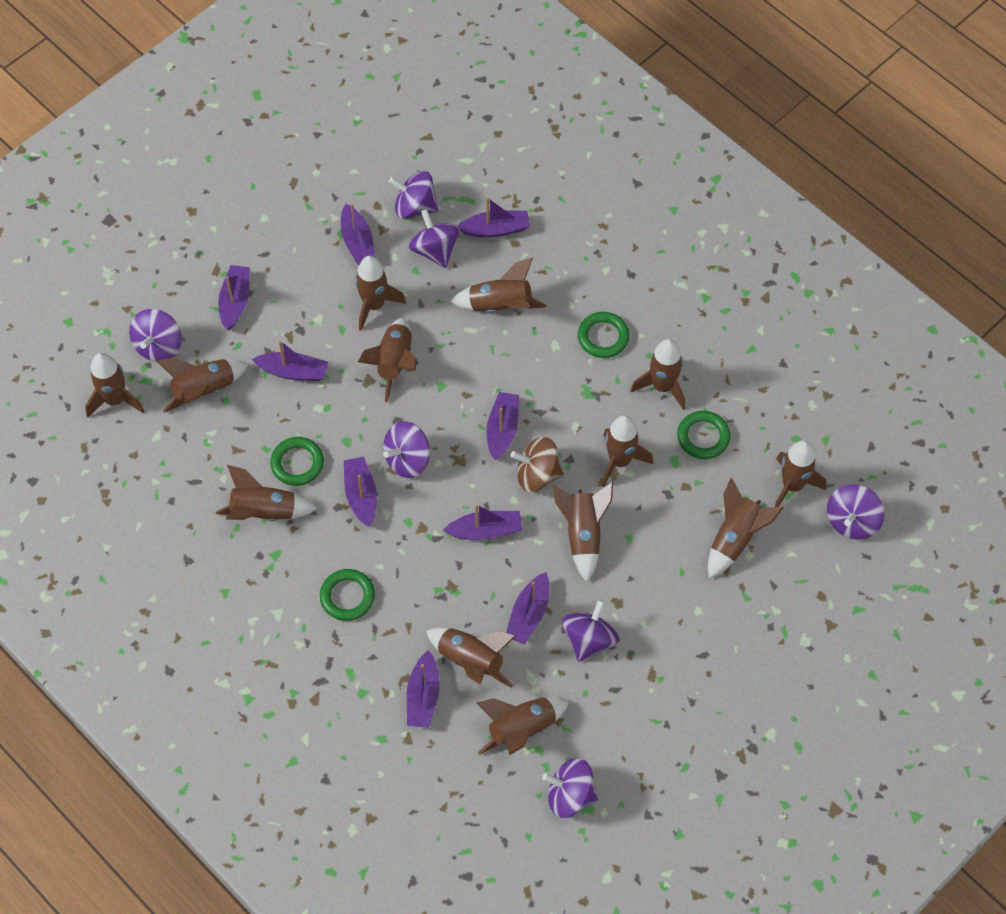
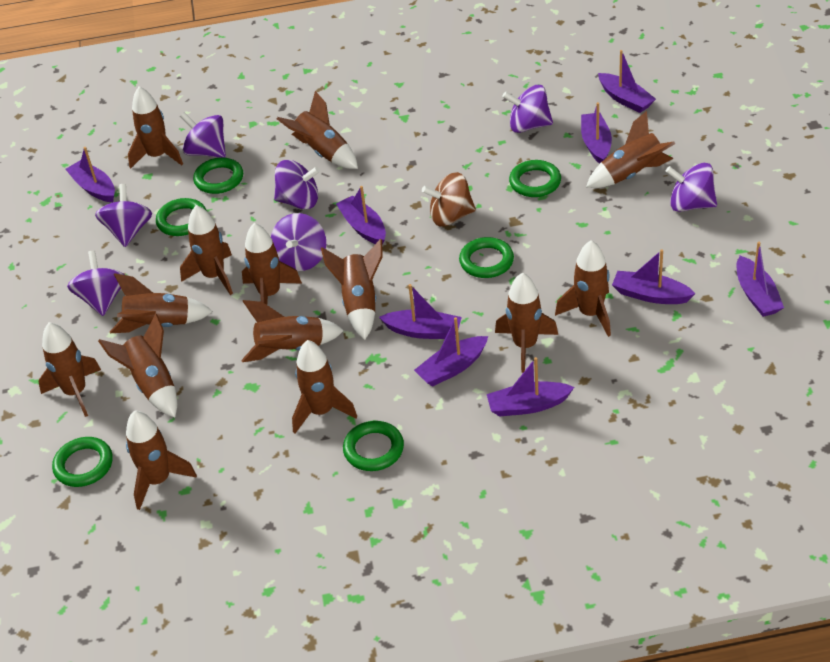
brown rocket: [85,353,145,417] [157,357,248,413] [216,465,317,521] [355,256,406,331] [358,318,417,402] [426,627,516,688] [450,258,546,312] [477,697,569,755] [552,482,613,582] [601,415,653,487] [630,339,685,410] [708,478,784,578] [775,440,826,507] = 13 -> [38,322,101,417] [98,314,177,417] [110,273,213,333] [126,410,197,510] [128,86,183,169] [180,205,233,295] [241,300,344,362] [242,223,302,305] [277,91,358,169] [292,340,357,434] [321,239,383,340] [495,272,558,373] [555,240,611,337] [586,111,675,188] = 14
green ring: [270,437,324,486] [320,569,375,621] [578,312,630,358] [677,411,731,459] = 4 -> [52,437,113,487] [156,198,207,236] [193,157,243,194] [343,421,404,471] [459,237,514,278] [509,160,561,197] = 6

